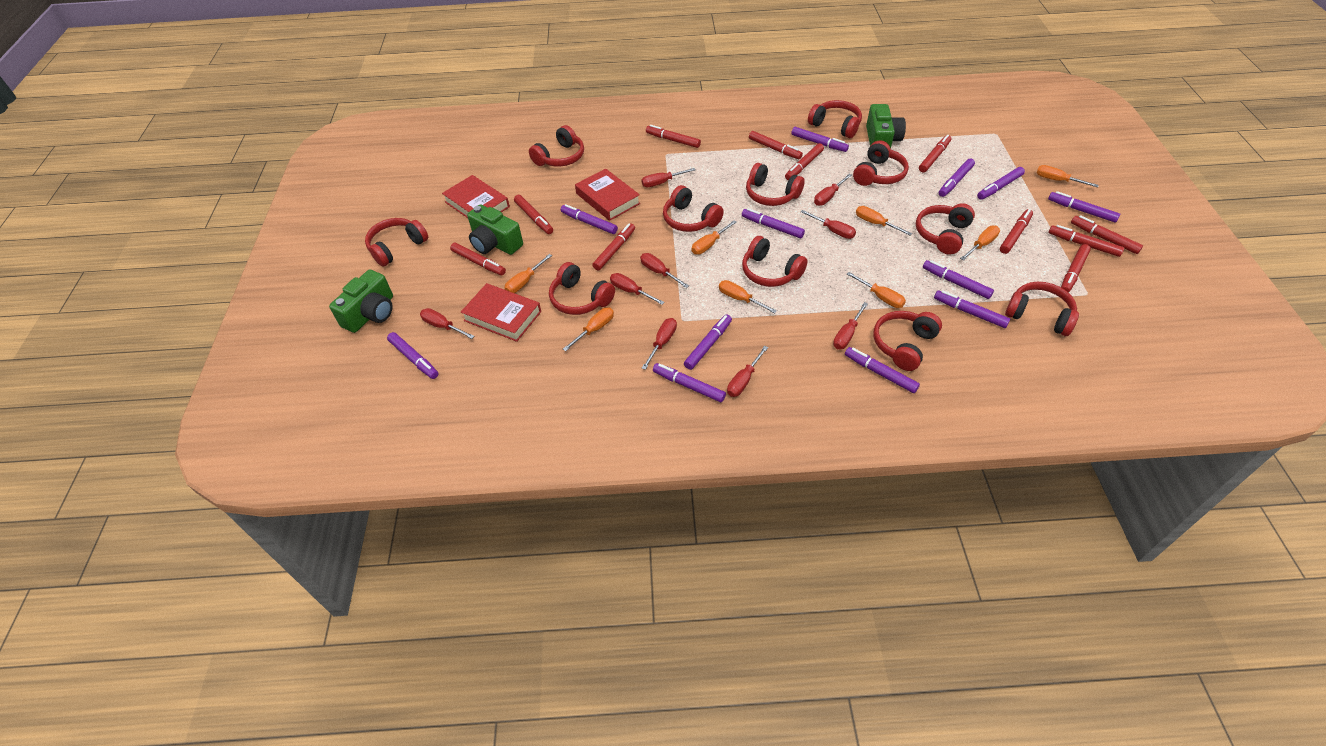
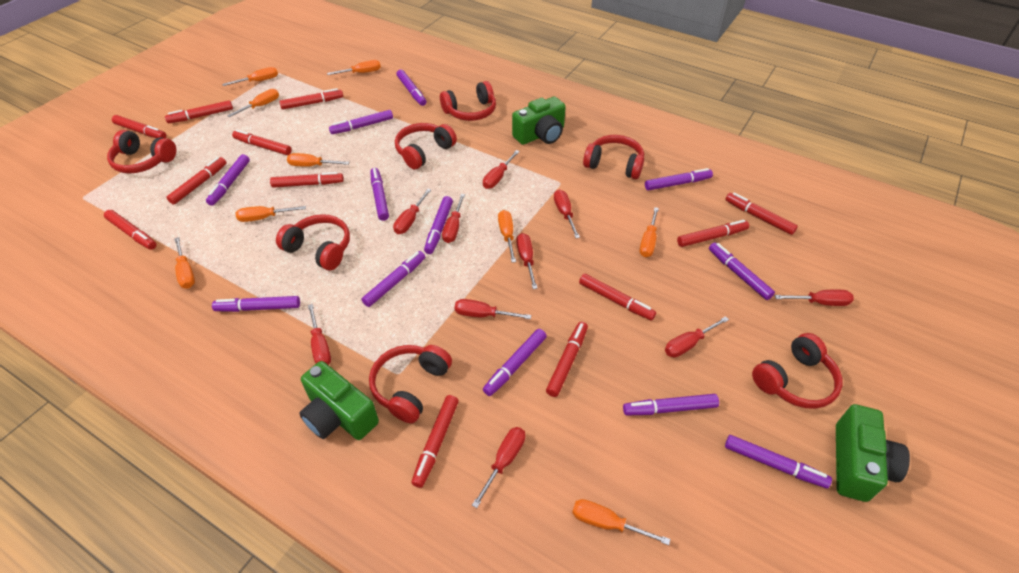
orange screwdriver: [505,254,552,293] [563,307,614,351] [692,220,737,255] [719,280,777,313] [847,272,906,308] [856,206,912,236] [960,226,1000,261] [1036,165,1099,187] = 8 -> [174,237,195,289] [222,67,278,86] [227,89,279,117] [236,206,306,222] [287,153,349,167] [327,60,381,75] [498,210,516,263] [572,499,670,545] [640,207,659,257] = 9
red book: [442,175,510,218] [461,283,541,342] [575,169,640,221] = 3 -> none = 0
red headphones: [365,218,428,267] [529,125,584,166] [549,262,615,315] [663,185,724,232] [742,236,808,287] [746,163,805,206] [808,100,862,138] [853,140,909,186] [873,311,942,371] [916,203,975,255] [1005,282,1079,336] = 11 -> [107,130,176,174] [276,214,350,270] [369,345,452,423] [395,123,457,169] [440,81,496,121] [583,135,644,179] [752,333,843,409] = 7
red marker: [450,243,506,276] [514,195,553,234] [592,223,635,271] [646,125,701,148] [749,131,803,159] [785,143,824,180] [919,135,951,173] [1000,209,1033,254] [1049,225,1124,257] [1061,244,1091,293] [1071,215,1143,254] = 11 -> [104,210,157,250] [112,115,166,138] [165,100,233,123] [167,157,226,205] [232,130,292,155] [270,172,344,188] [279,88,343,110] [411,395,459,488] [546,322,588,397] [579,274,656,320] [677,220,749,247] [725,193,798,235] = 12
red screwdriver: [420,308,474,339] [610,273,665,305] [640,253,689,288] [641,168,696,187] [642,318,677,370] [727,346,768,397] [801,210,856,239] [814,174,852,206] [833,302,868,349] = 9 -> [308,304,331,365] [393,189,431,234] [442,194,465,243] [455,299,531,319] [472,427,525,508] [483,150,520,189] [516,233,538,289] [554,190,580,238] [665,316,729,357] [775,290,854,306] = 10

